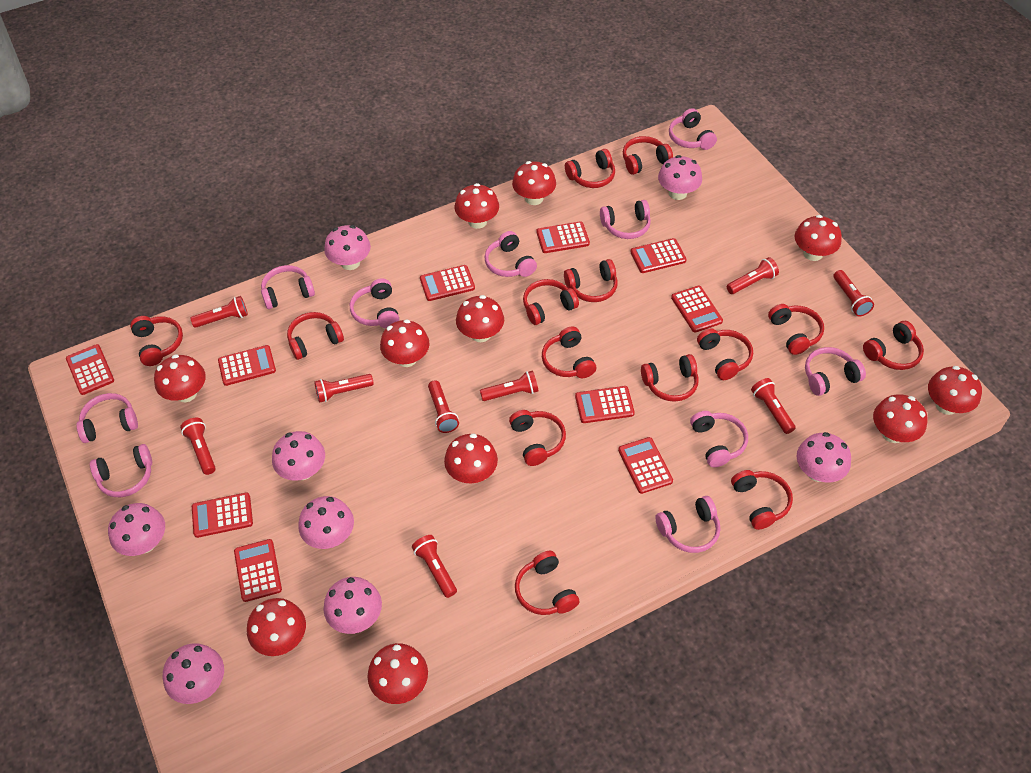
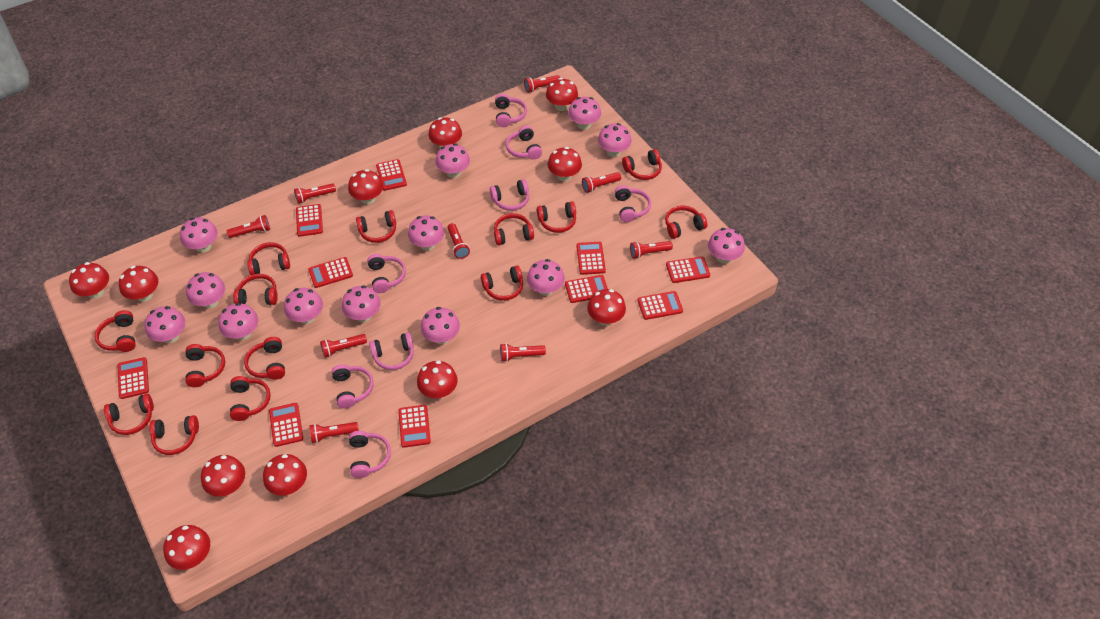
pink headphones: [76,393,138,443] [90,444,152,497] [261,265,315,309] [350,278,399,328] [485,231,537,277] [600,200,651,239] [655,496,720,553] [669,108,717,150] [690,411,748,467] [805,347,866,396] = 10 -> [332,364,374,409] [349,431,391,478] [367,254,406,293] [369,332,414,370] [490,179,529,211] [495,94,527,127] [506,126,542,160] [615,185,651,222] = 8
pink mushroom: [108,503,165,556] [163,643,224,704] [272,431,325,481] [298,496,354,549] [324,225,371,270] [324,577,382,634] [658,155,702,200] [797,432,851,482] = 8 -> [145,306,185,343] [180,217,218,253] [186,272,225,309] [218,303,258,340] [284,288,323,324] [342,285,380,322] [408,215,444,251] [421,307,460,344] [435,143,470,178] [527,259,565,296] [568,97,601,130] [598,123,632,157] [708,228,745,264] = 13

